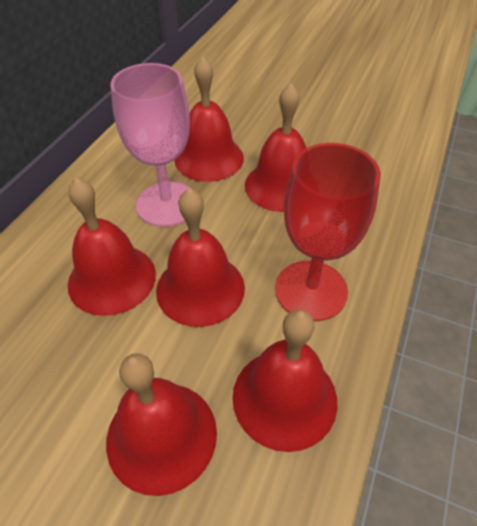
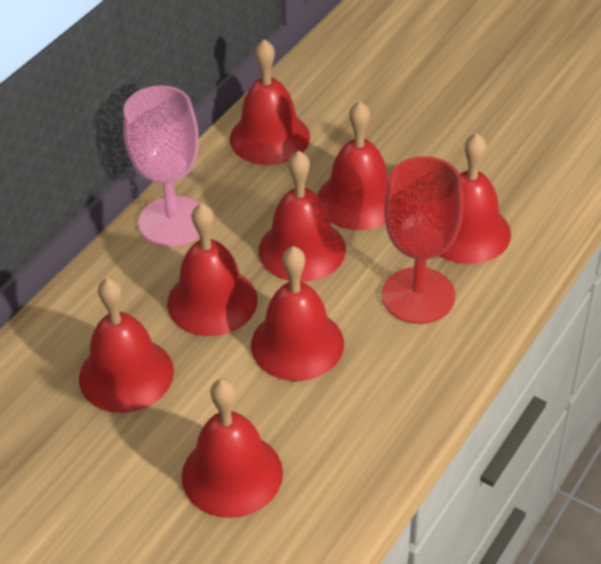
red bell: [68,178,156,316] [106,353,217,496] [156,188,245,327] [174,57,244,182] [233,309,337,452] [245,83,306,212] = 6 -> [79,278,174,413] [167,203,258,336] [182,379,283,518] [230,39,310,165] [251,246,344,381] [259,151,346,282] [317,101,389,230] [439,133,511,264] = 8

